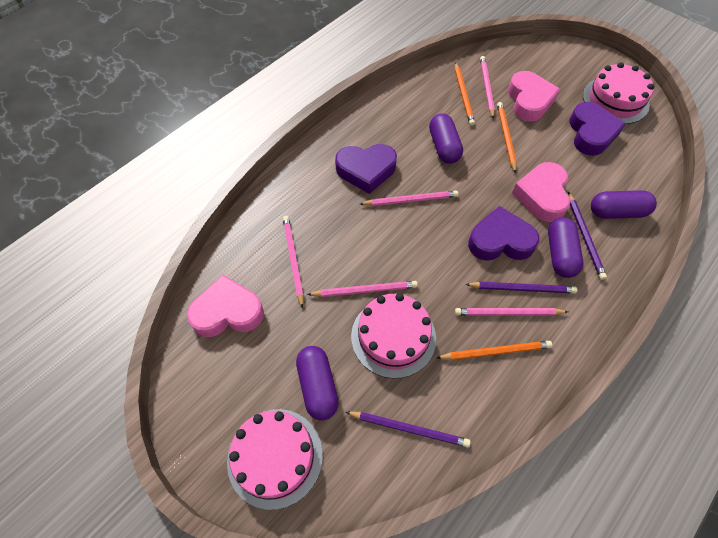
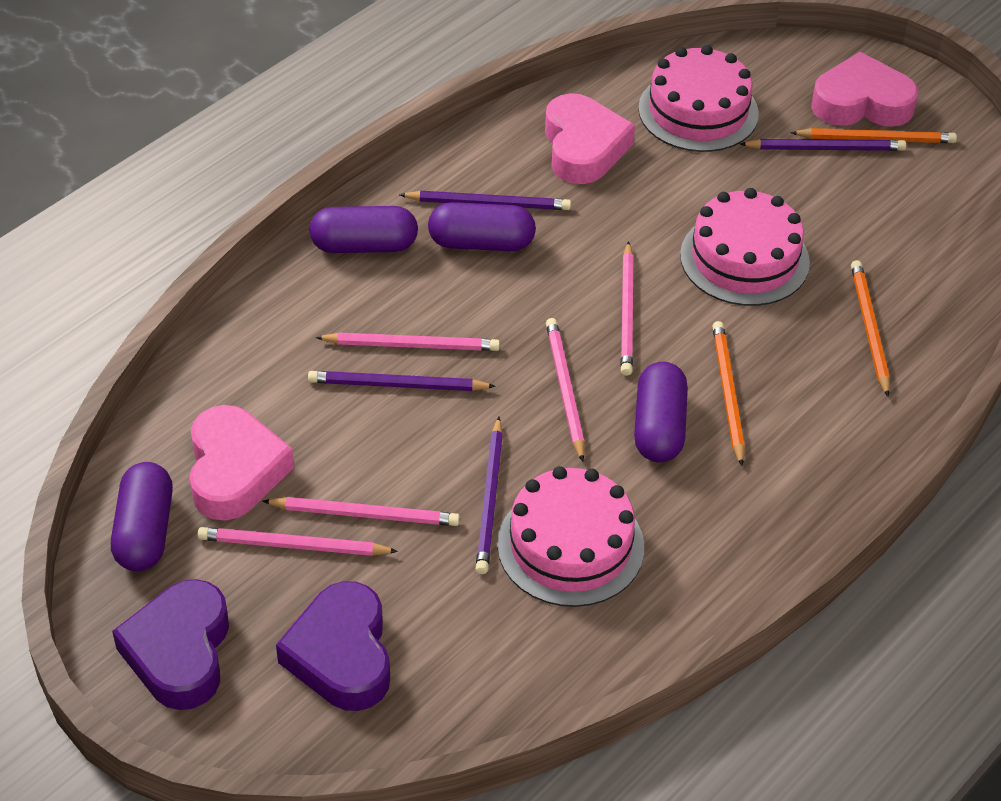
purple heart: [335,144,397,194] [468,206,539,261] [569,102,626,156] = 3 -> [112,579,229,710] [276,581,390,711] = 2
purple pencil: [346,411,470,447] [465,282,577,293] [568,192,607,280] = 3 -> [308,371,496,391] [399,191,571,210] [476,417,503,574] [740,139,906,151] = 4

